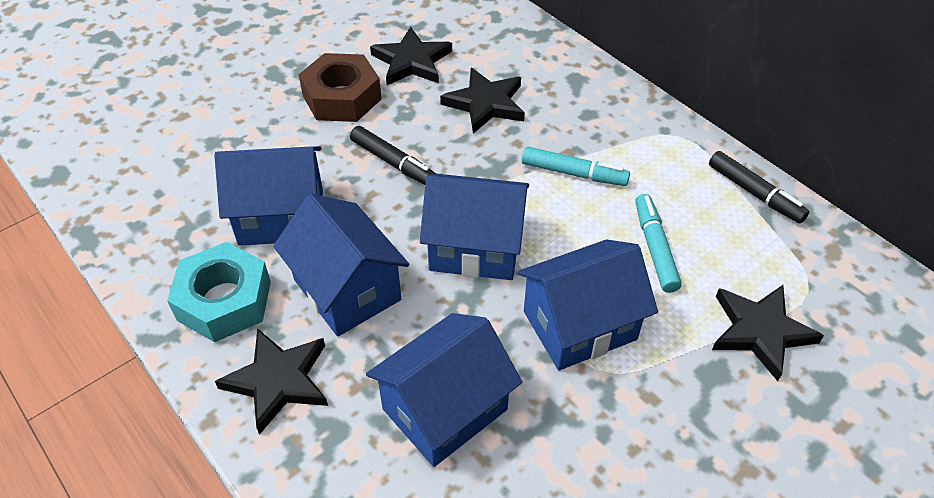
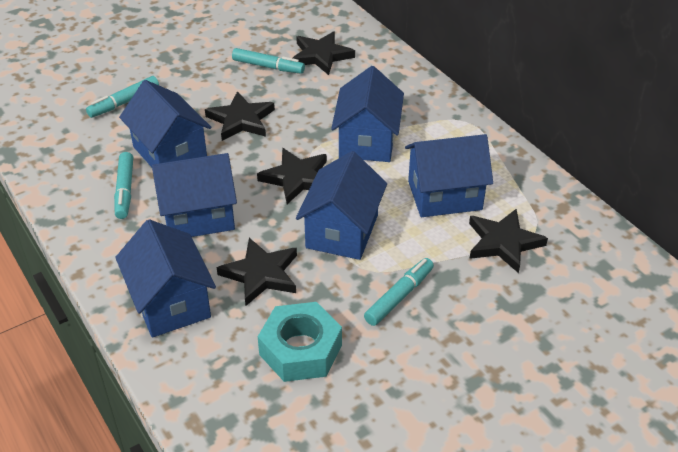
black marker: [350,126,436,185] [709,151,809,223] = 2 -> none = 0
black star: [215,328,328,435] [370,27,452,85] [440,68,525,134] [712,285,824,381] = 4 -> [205,91,275,141] [217,238,297,306] [257,148,327,204] [293,31,355,75] [469,209,548,273] = 5
blue house: [214,146,323,246] [273,194,410,337] [366,313,522,467] [420,174,529,280] [517,239,658,370] = 5 -> [115,219,216,338] [119,80,211,167] [152,153,237,237] [296,151,387,260] [331,66,404,162] [405,134,493,217] = 6
brown nut: [299,53,382,122] = 1 -> none = 0
turquoise marker: [522,147,630,186] [635,194,682,293] = 2 -> [86,76,159,118] [114,152,133,219] [232,48,305,74] [364,258,434,326] = 4

